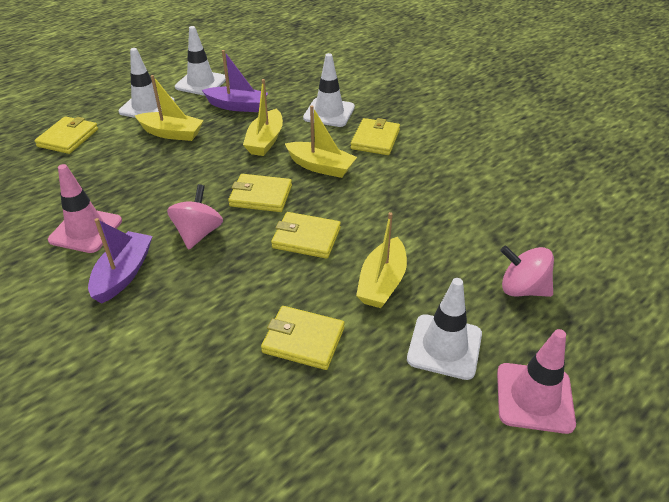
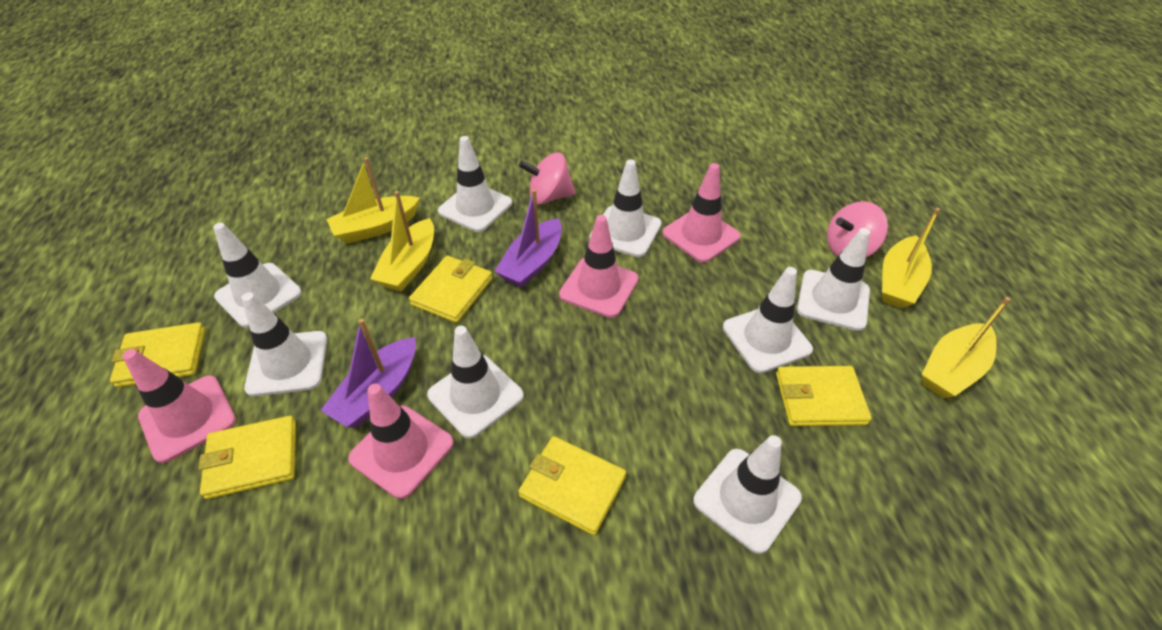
pink traffic cone: [48,164,122,253] [497,329,576,434] = 2 -> [123,349,236,463] [348,383,454,499] [559,215,639,318] [662,163,741,263] = 4
white traffic cone: [118,48,175,118] [175,26,226,96] [303,53,355,127] [407,278,482,380] = 4 -> [213,223,302,328] [241,292,327,397] [427,326,524,438] [438,136,512,232] [589,159,662,257] [693,435,802,554] [723,267,813,373] [797,228,870,331] = 8

